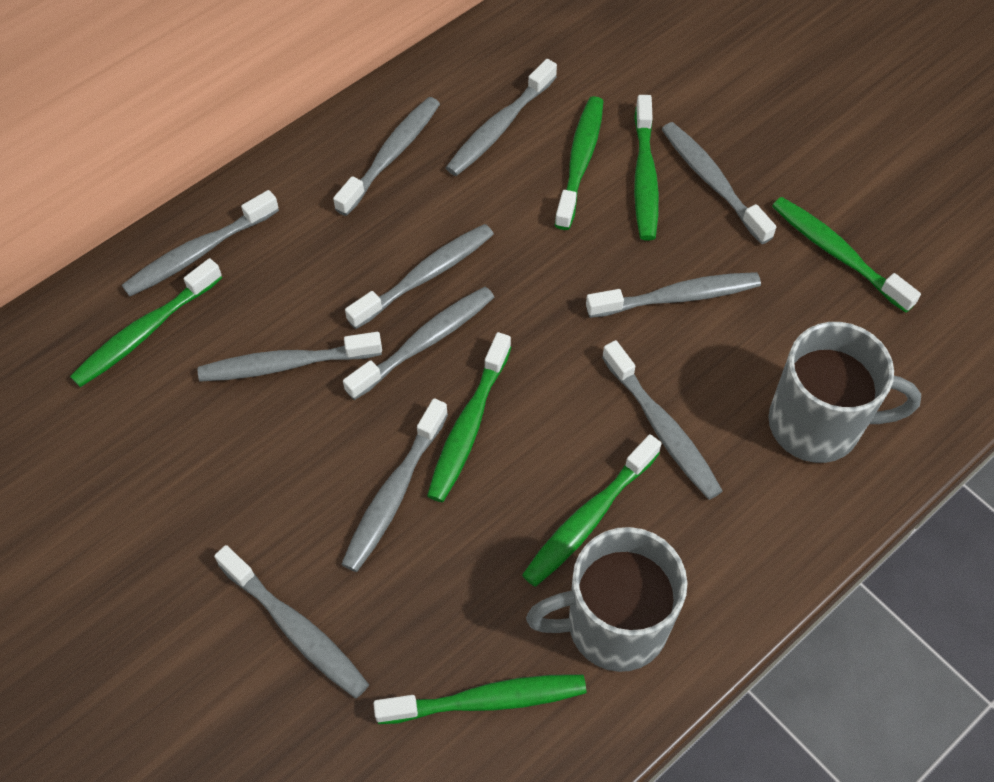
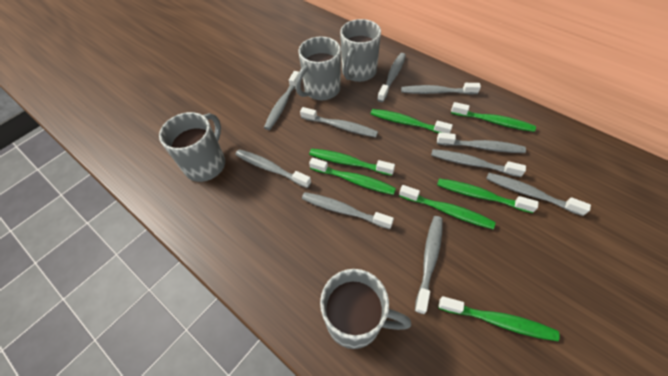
grey mug: [526,527,688,672] [768,322,921,463] = 2 -> [159,112,225,182] [295,36,341,100] [320,269,411,349] [340,19,381,82] = 4
grey toothbrush: [122,190,279,296] [198,332,382,382] [214,545,369,699] [333,97,440,216] [341,398,448,572] [343,287,494,400] [345,224,494,329] [446,59,557,176] [586,272,761,318] [602,340,723,500] [661,122,776,244] = 11 -> [236,149,311,188] [264,71,299,130] [300,107,378,137] [302,192,394,229] [377,53,406,102] [401,83,481,95] [415,216,443,314] [431,149,526,177] [437,132,526,153] [486,173,591,216] = 10

